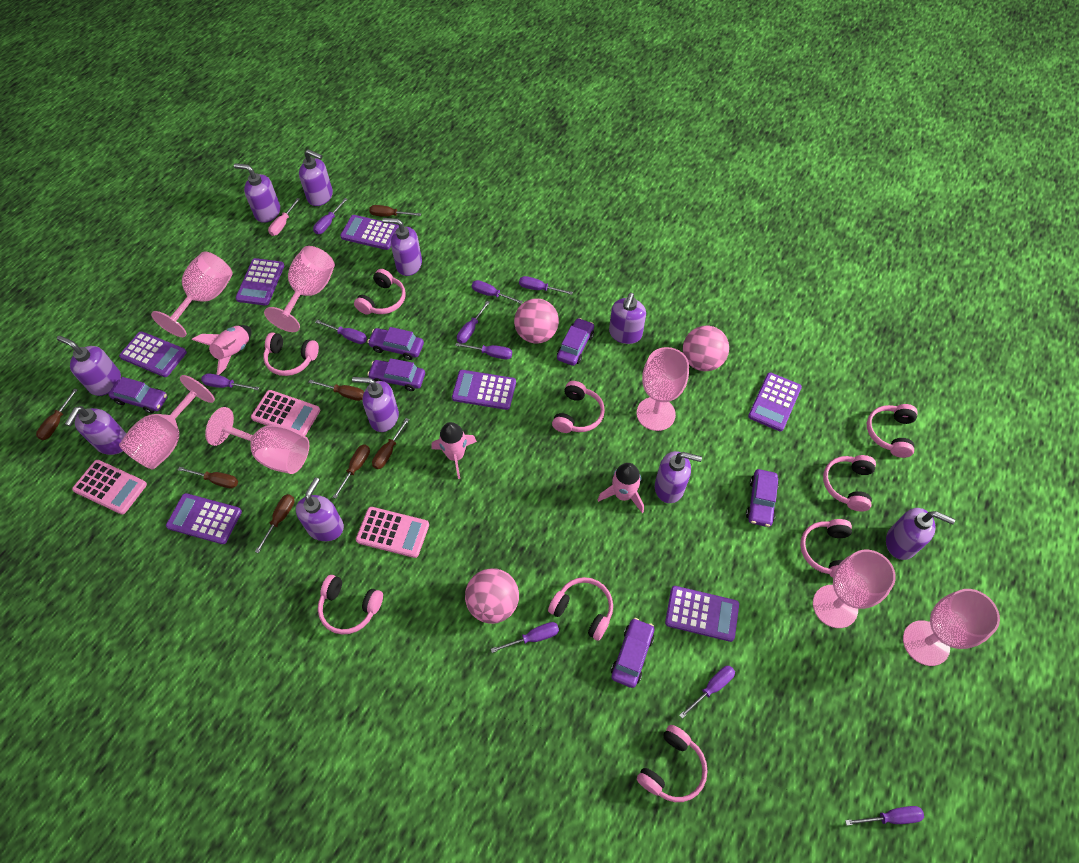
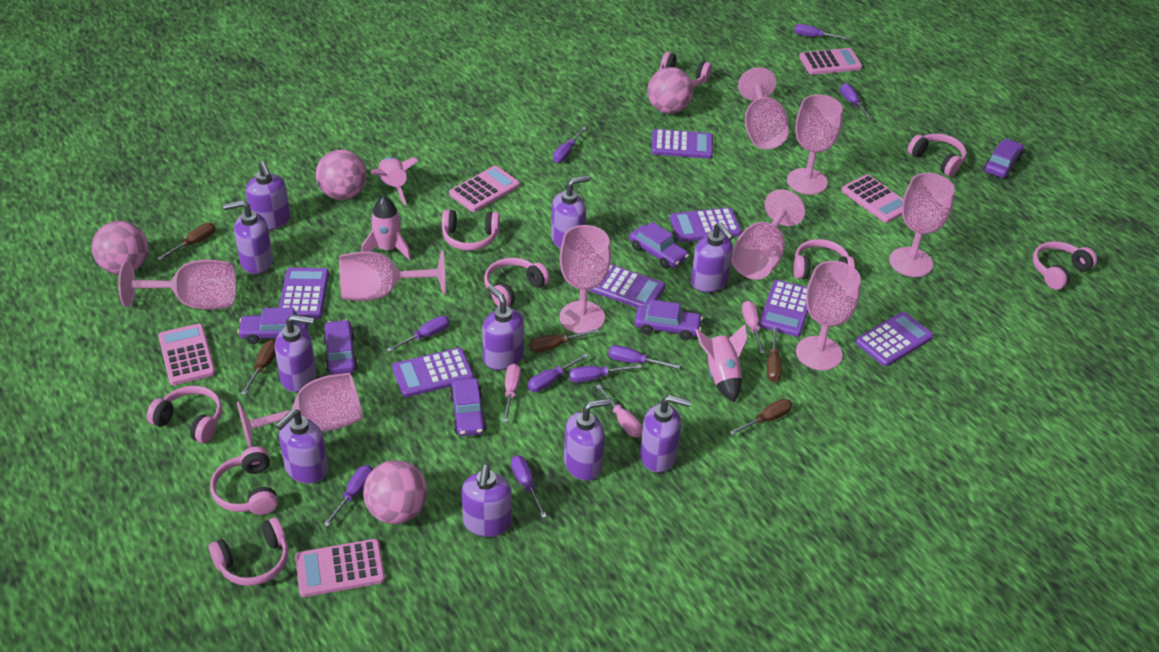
brown screwdriver: [36,388,78,440] [178,467,238,489] [255,494,295,553] [308,380,364,401] [333,444,370,499] [369,205,421,217] [372,418,409,469] = 7 -> [157,223,216,260] [241,339,276,395] [529,329,599,353] [729,399,792,435] [767,327,782,382] = 5
pink ball: [465,568,519,624] [514,298,559,344] [683,325,729,371] = 3 -> [92,221,148,275] [316,150,367,200] [363,460,427,524] [647,67,694,114] = 4
pink calculator: [72,460,147,514] [251,390,320,436] [356,507,429,558] = 3 -> [158,323,216,385] [295,539,385,597] [449,166,520,212] [799,48,862,75] [842,174,903,223] = 5
pink goblet: [119,375,215,470] [151,252,233,337] [205,407,309,474] [264,246,335,332] [637,347,689,431] [813,550,896,628] [903,589,1000,666] = 7 -> [118,260,236,310] [236,373,362,448] [339,250,446,301] [560,225,611,334] [731,189,806,280] [738,67,789,149] [787,94,843,195] [796,261,861,370] [889,173,955,277] = 9
pink screwdriver: [268,198,300,236] = 1 -> [503,364,521,422] [596,384,642,437] [742,301,765,354] = 3
purple screwdriver: [201,373,260,390] [313,198,348,234] [315,320,367,344] [455,343,512,360] [457,301,490,343] [472,280,523,304] [491,622,559,653] [519,276,573,295] [679,666,735,719] [845,806,924,826] = 10 -> [323,465,373,527] [386,316,450,352] [511,455,547,518] [528,353,588,392] [553,127,587,163] [569,364,642,383] [608,345,681,369] [794,24,849,40] [840,83,873,120] = 9

